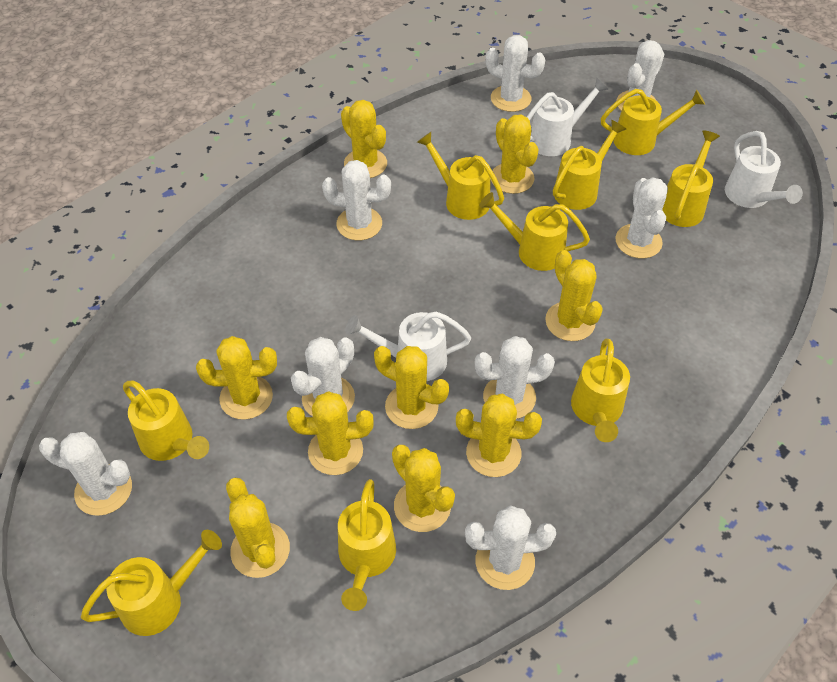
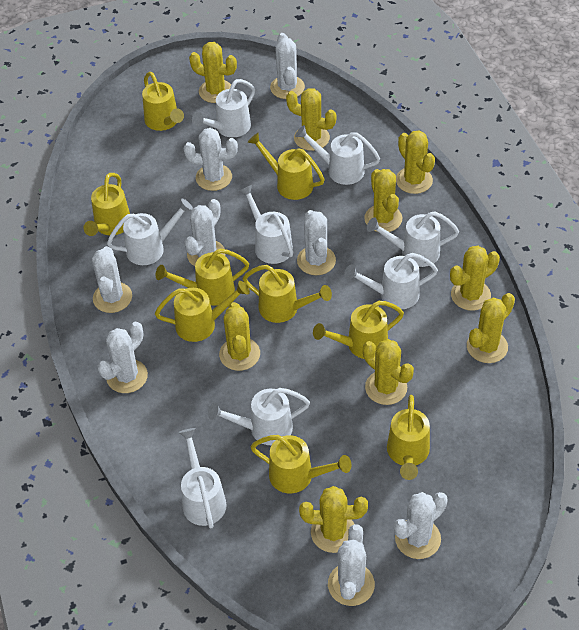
white watering can: [345,312,471,381] [527,78,608,156] [725,131,803,208] = 3 -> [107,199,193,265] [178,428,227,529] [192,79,255,137] [208,388,310,445] [239,185,293,264] [295,125,380,185] [344,253,438,309] [367,211,459,267] = 8

